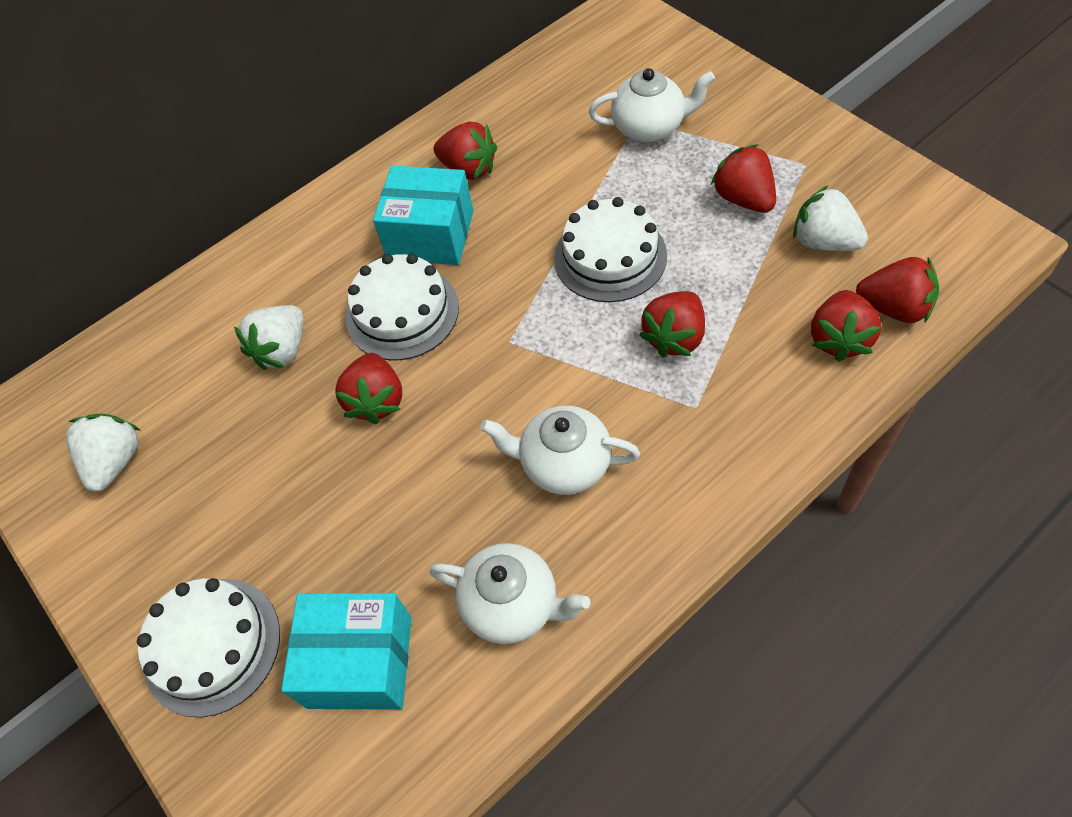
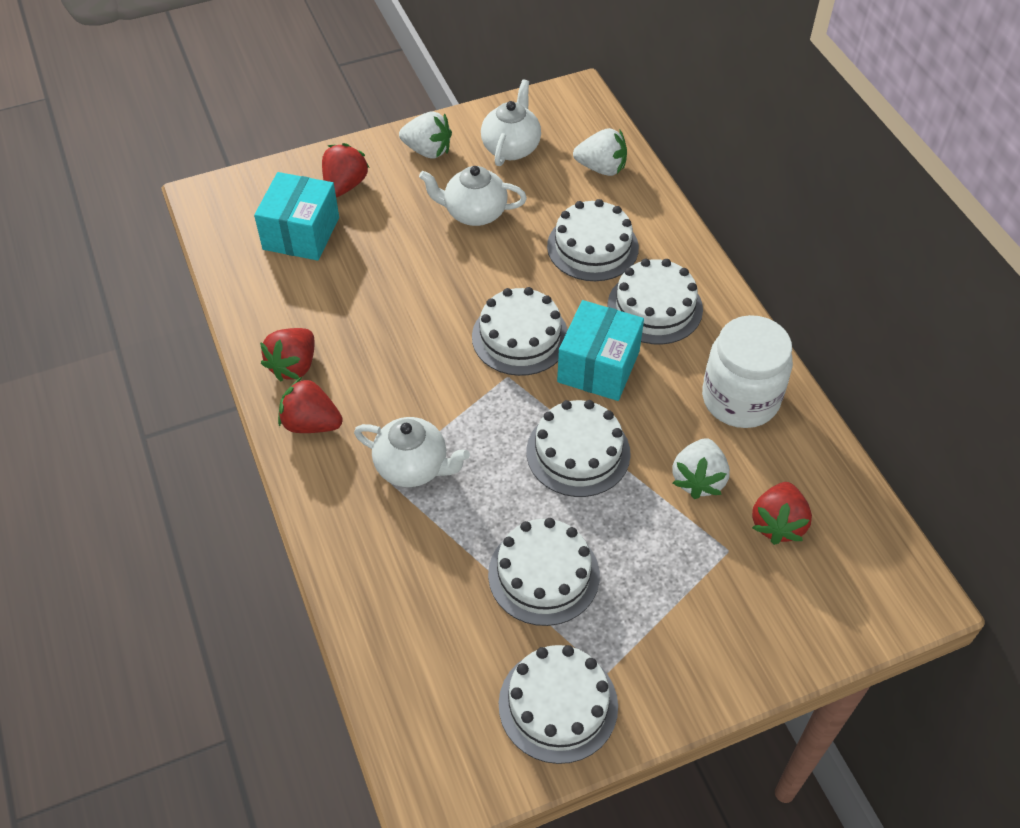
red strawberry: [335,353,402,424] [434,122,497,180] [639,291,705,358] [711,144,776,213] [811,290,881,362] [856,257,939,323] = 6 -> [260,328,315,382] [278,377,343,433] [322,143,369,197] [752,482,812,545] = 4
white cake: [137,578,280,717] [346,254,459,360] [554,197,667,302] = 3 -> [472,287,568,376] [488,518,600,626] [499,645,618,764] [526,400,631,497] [547,199,639,281] [608,259,703,345] = 6
white jar: none = 0 -> [702,315,793,428] = 1

